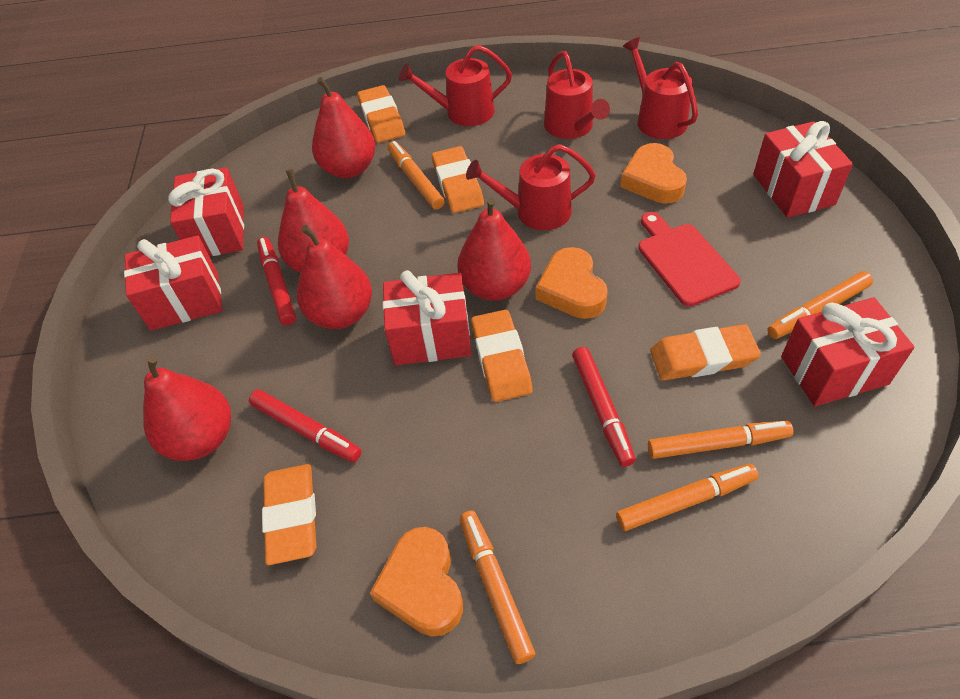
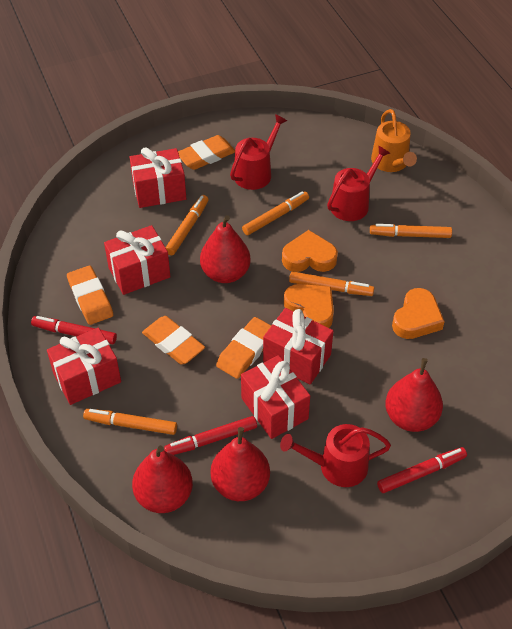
orange eraser: [262,464,316,565] [357,85,405,143] [432,146,484,213] [471,310,532,402] [650,324,761,380] = 5 -> [67,266,113,325] [142,316,205,365] [178,135,235,170] [216,317,271,379] = 4
orange watering can: none = 0 -> [371,109,417,172] = 1
red cutting board: [638,212,741,307] = 1 -> none = 0
red pear: [143,355,231,461] [278,169,349,273] [297,225,372,329] [312,77,376,178] [457,197,531,301] = 5 -> [132,446,193,513] [200,215,251,283] [211,427,270,501] [385,358,443,432] = 4
red watering can: [399,45,512,126] [466,144,596,230] [544,51,610,139] [623,37,698,139] = 4 -> [230,114,287,190] [280,424,391,487] [327,146,390,221] = 3

